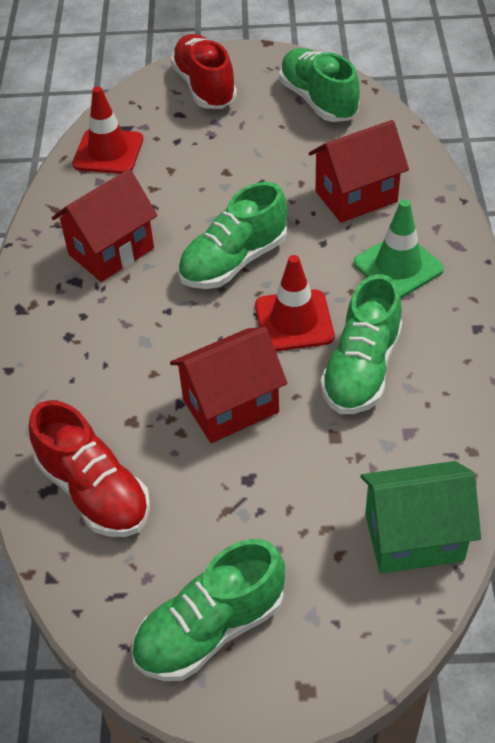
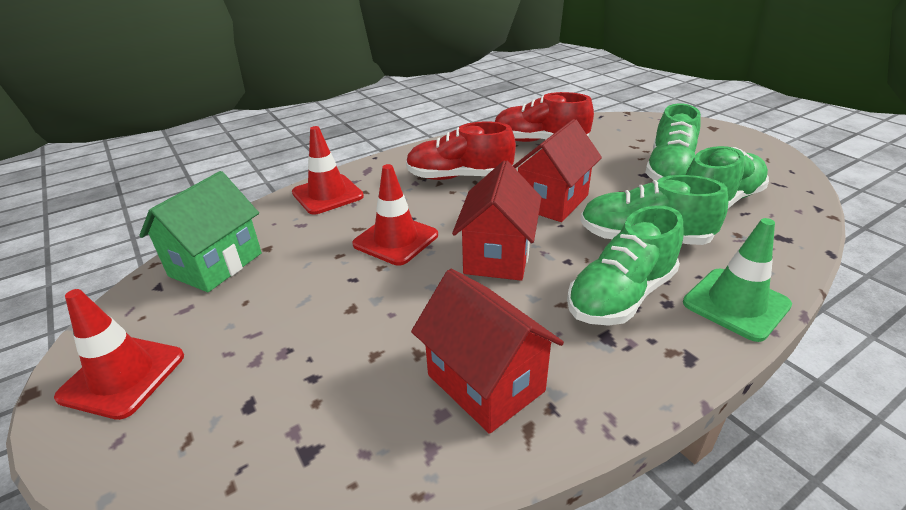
red traffic cone: [72,87,143,174] [255,255,334,351] = 2 -> [54,289,184,420] [292,126,364,214] [352,164,438,266] = 3

